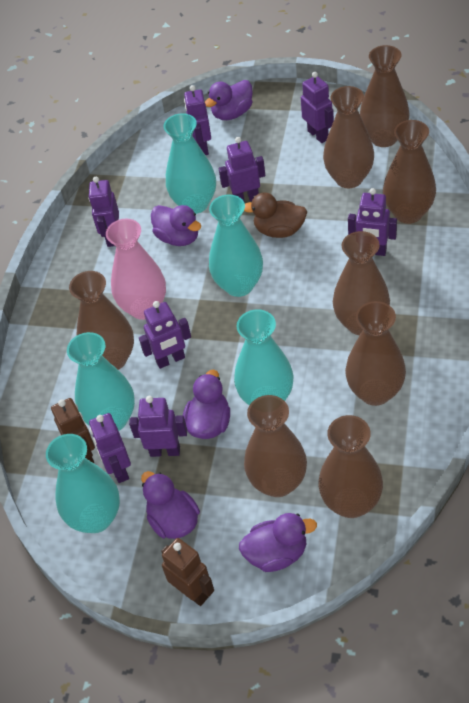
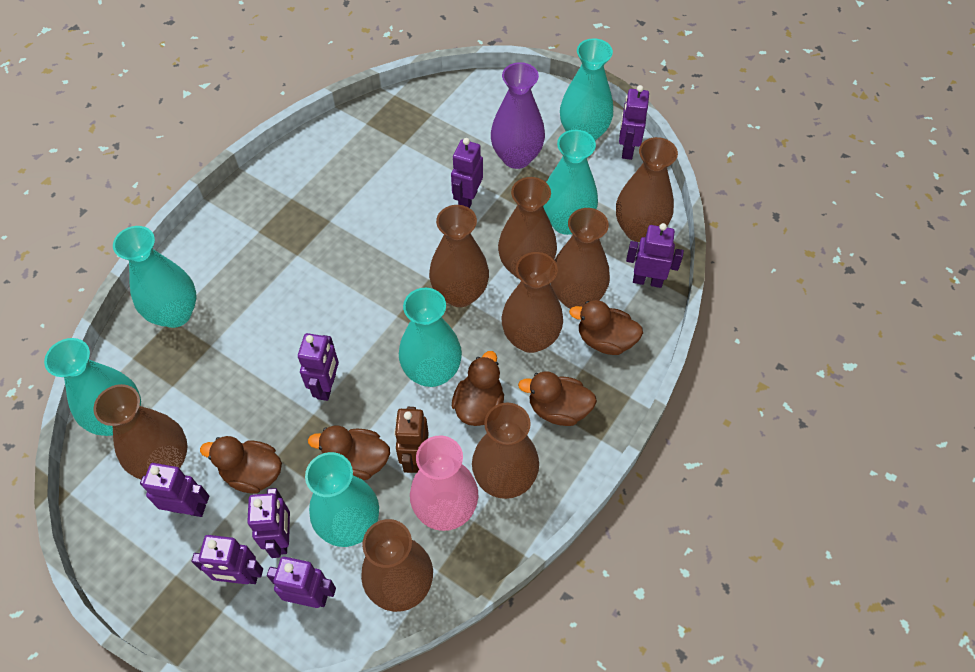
brown duck: [244,193,307,238] = 1 -> [200,436,282,494] [308,426,390,480] [452,351,504,426] [518,371,597,426] [569,300,643,355] = 5
brown robot: [51,398,95,463] [161,538,214,606] = 2 -> [394,407,429,473] = 1
purple duck: [141,471,200,539] [151,205,201,246] [183,370,230,439] [205,80,253,120] [239,513,317,572] = 5 -> none = 0
purple vase: none = 0 -> [491,62,545,169] = 1
turquoise vase: [46,434,120,533] [67,332,135,431] [164,113,216,214] [209,195,263,297] [234,309,294,405] = 5 -> [44,338,141,436] [113,226,197,328] [305,452,379,547] [399,288,462,387] [543,130,598,235] [560,38,613,141] = 6

